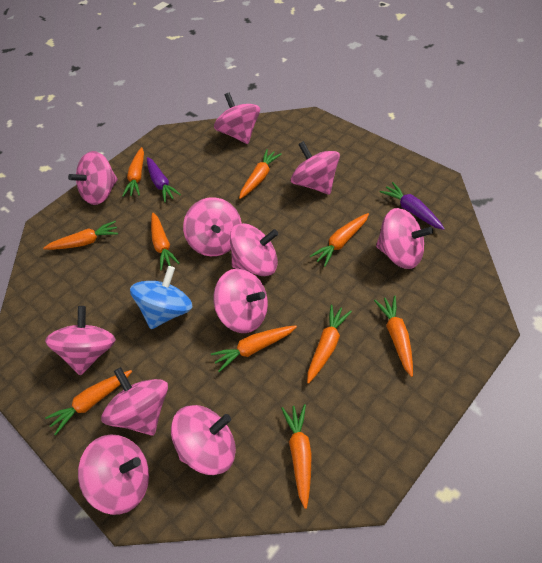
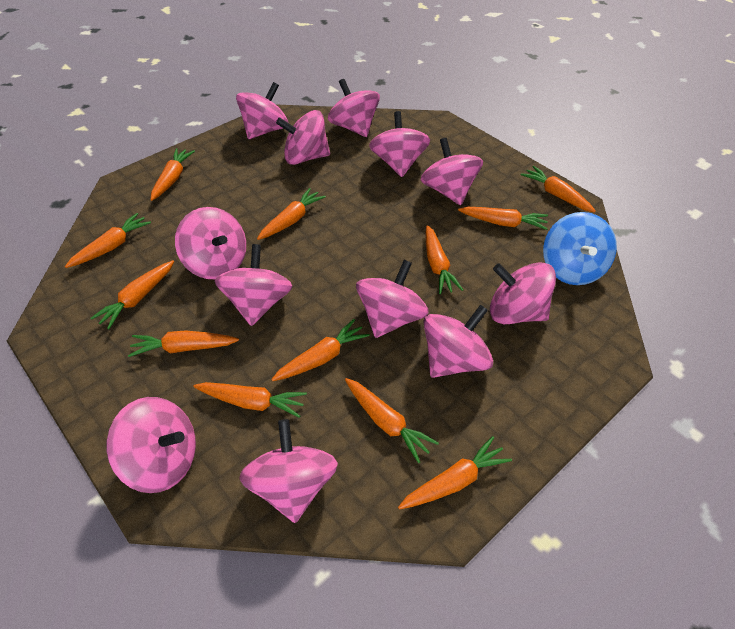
orange carrot: [43,221,118,250] [45,370,132,435] [122,147,144,197] [151,213,180,270] [211,325,297,372] [239,149,282,199] [281,404,312,509] [307,305,352,384] [310,213,369,267] [374,295,413,377] = 10 -> [65,213,151,268] [91,260,174,329] [128,330,239,357] [150,148,195,201] [193,382,307,418] [257,188,326,240] [271,319,370,381] [345,378,439,463] [398,436,512,510] [426,225,463,294] [458,207,548,230] [521,166,596,212] = 12
pink spinning top: [45,306,116,375] [68,151,118,205] [78,434,149,515] [101,367,168,436] [171,405,236,475] [183,197,242,256] [213,268,268,333] [214,92,260,144] [230,223,278,276] [291,141,340,195] [376,208,433,269] = 11 -> [107,397,196,493] [175,207,246,279] [215,244,293,326] [236,82,289,139] [240,419,338,523] [276,110,330,165] [328,79,380,137] [356,260,429,338] [369,111,430,177] [421,138,483,205] [423,305,493,378] [490,262,556,324] = 12
purple carrot: [147,157,181,203] [380,182,445,230] = 2 -> none = 0

